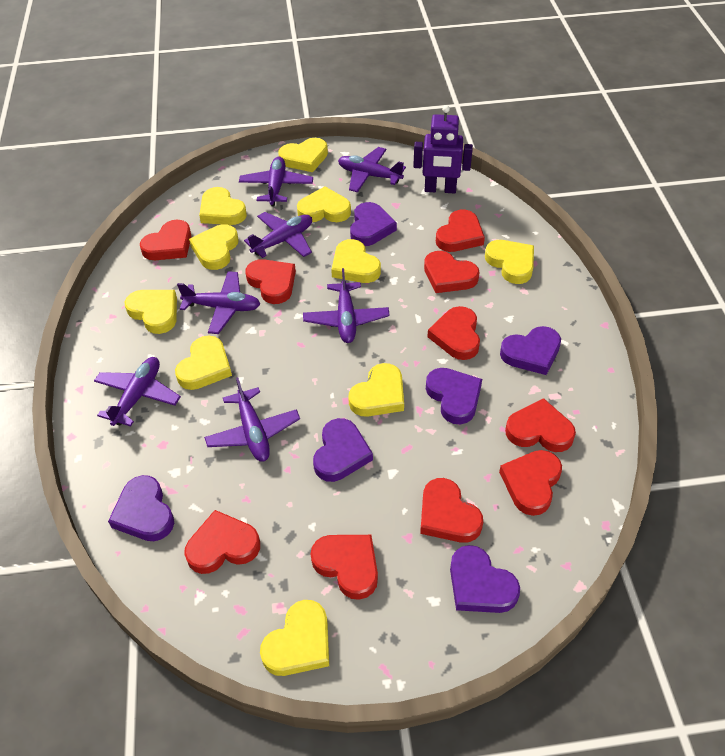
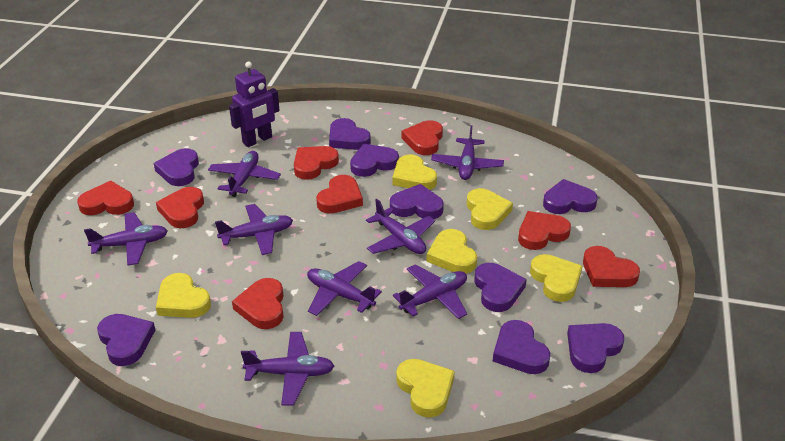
purple heart: [108,475,174,541] [313,418,373,482] [350,202,397,246] [426,368,482,424] [450,545,520,613] [500,326,561,375] = 6 -> [97,314,155,366] [154,148,199,186] [329,118,371,150] [350,144,399,177] [390,184,444,219] [475,263,527,312] [493,320,550,374] [543,179,598,214] [567,323,624,373] = 9
purple plane: [94,357,181,426] [177,271,260,334] [204,377,300,462] [239,157,313,206] [244,212,312,258] [303,268,390,343] [338,147,406,192] = 7 -> [84,212,168,266] [208,151,281,197] [215,204,293,255] [241,332,334,405] [307,261,382,316] [366,199,435,254] [393,264,467,319] [431,125,504,180] = 8
red heart: [140,220,191,260] [184,510,260,574] [245,259,296,304] [311,535,378,600] [420,478,483,543] [424,251,479,293] [427,306,480,360] [436,210,485,252] [499,450,562,516] [505,398,576,452] = 10 -> [77,181,134,215] [156,187,204,228] [232,278,284,329] [294,146,339,180] [316,175,363,214] [401,120,443,155] [518,211,571,250] [583,246,640,287] = 8
yellow heart: [124,290,177,334] [175,335,232,390] [189,224,239,270] [199,187,247,225] [260,600,329,676] [278,138,328,172] [297,187,351,222] [331,239,381,283] [348,363,404,417] [485,240,534,284] = 10 -> [156,273,211,318] [392,155,437,190] [396,359,455,417] [426,229,477,274] [467,188,513,230] [530,254,582,302] = 6

